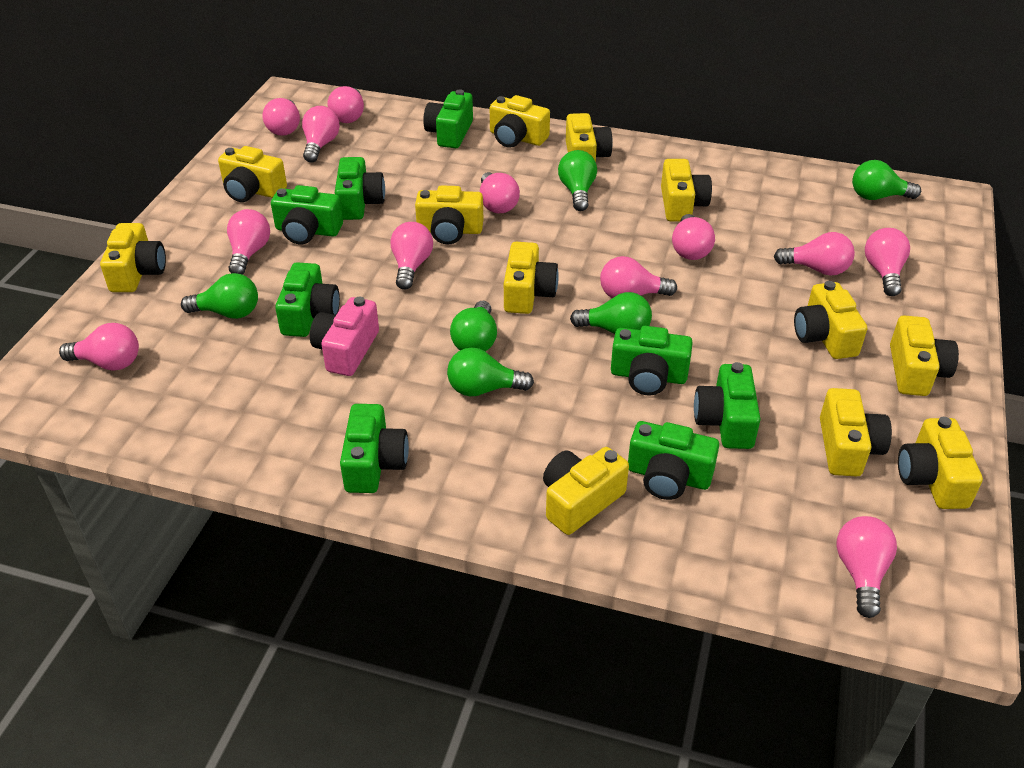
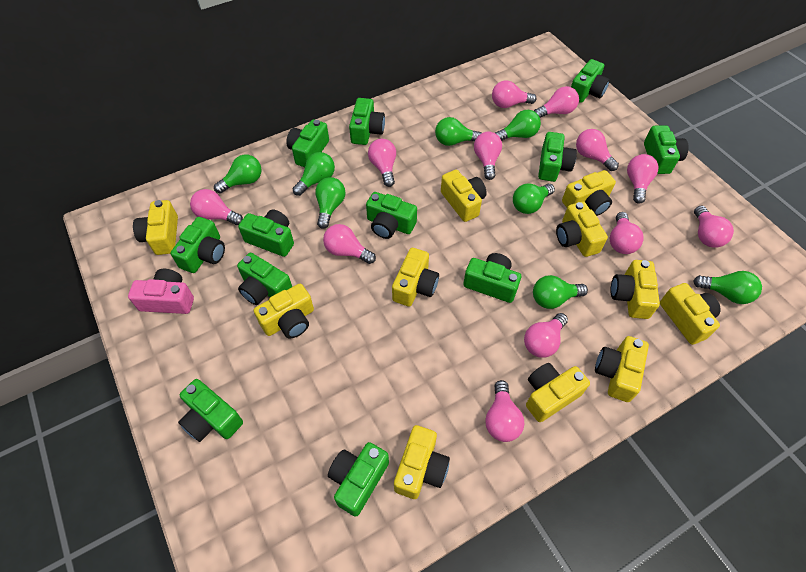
green camera: [271,185,343,244] [275,262,340,337] [335,157,385,220] [340,404,409,493] [423,89,473,148] [611,326,693,395] [628,421,719,500] [694,362,761,449] = 8 -> [171,217,225,273] [178,379,243,442] [237,253,292,305] [238,210,294,257] [286,119,329,167] [328,442,389,517] [349,98,385,145] [366,192,417,239] [463,253,521,303] [538,132,577,182] [571,59,610,103] [644,125,689,174] = 12
green light bulb: [181,273,258,319] [447,348,534,396] [450,301,497,351] [558,150,597,211] [570,292,652,334] [852,160,921,200] = 6 -> [214,155,261,193] [293,152,335,196] [315,177,346,229] [435,117,482,146] [495,110,541,141] [513,183,555,214] [533,275,588,309] [693,271,762,304] = 8
yellow camera: [100,223,166,292] [218,146,287,202] [415,185,483,245] [490,95,550,148] [504,242,559,314] [543,447,629,535] [566,113,613,162] [661,159,712,222] [794,281,867,359] [820,388,892,477] [890,316,959,396] [898,417,983,509] = 12 -> [133,200,178,255] [254,284,314,338] [392,248,439,307] [394,425,450,499] [441,170,487,222] [526,363,590,422] [556,202,608,257] [562,170,616,216] [595,336,649,402] [610,260,660,319] [660,283,721,345] = 11

